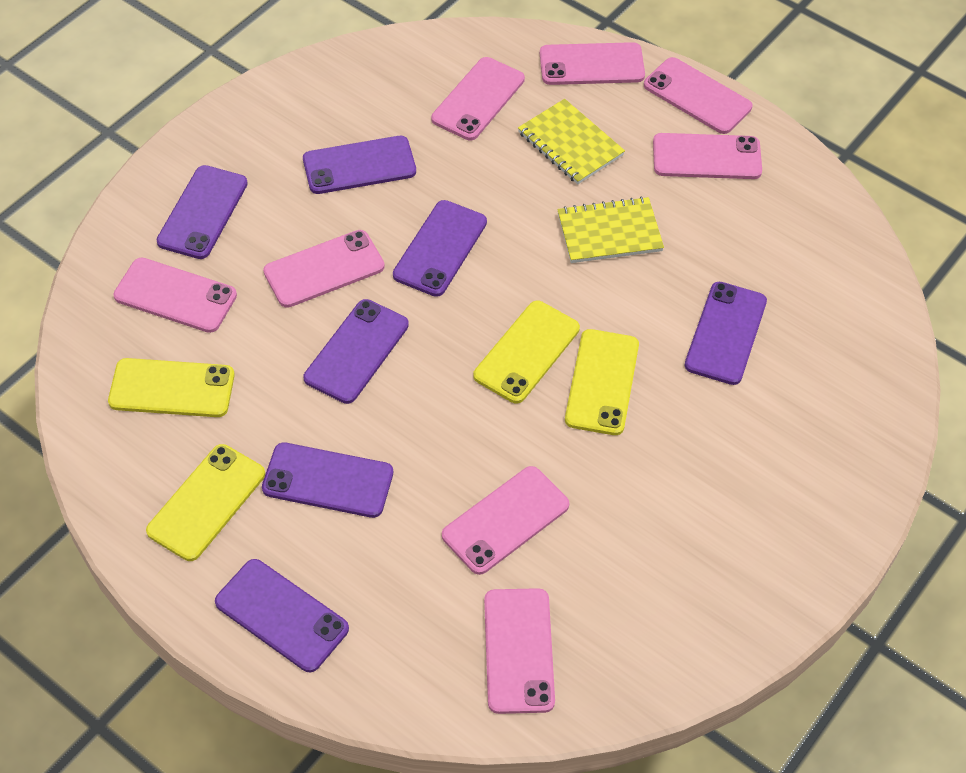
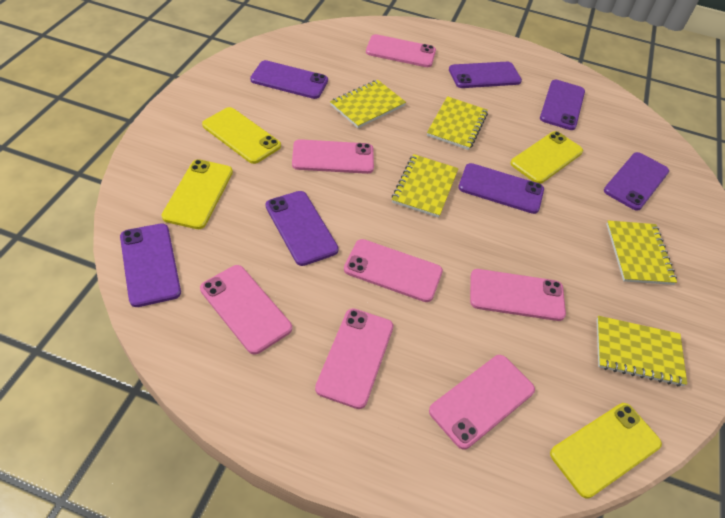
pink phone: [113,258,237,333] [263,230,385,308] [431,57,525,140] [442,466,569,575] [484,588,555,714] [540,42,645,85] [644,57,752,134] [653,133,762,179] = 8 -> [200,265,292,355] [292,139,374,174] [315,308,394,409] [344,239,443,302] [366,34,436,67] [429,355,535,449] [470,269,566,321] = 7
yellow notebook: [518,99,625,184] [557,196,664,263] = 2 -> [330,80,406,128] [392,154,458,218] [427,96,488,150] [597,316,687,386] [606,220,677,285] = 5

